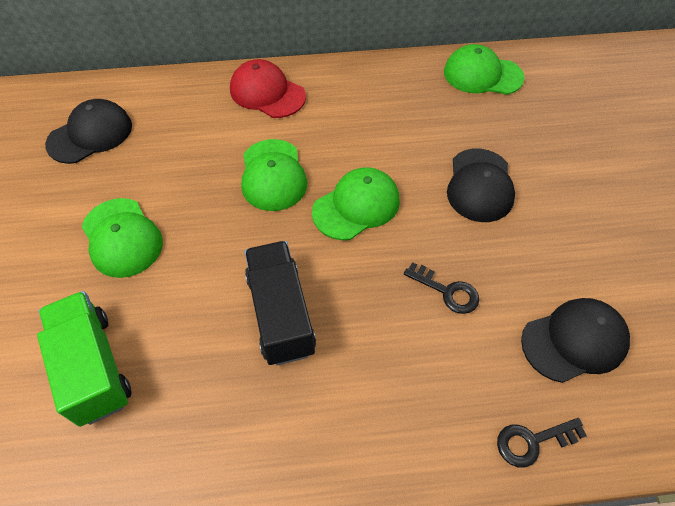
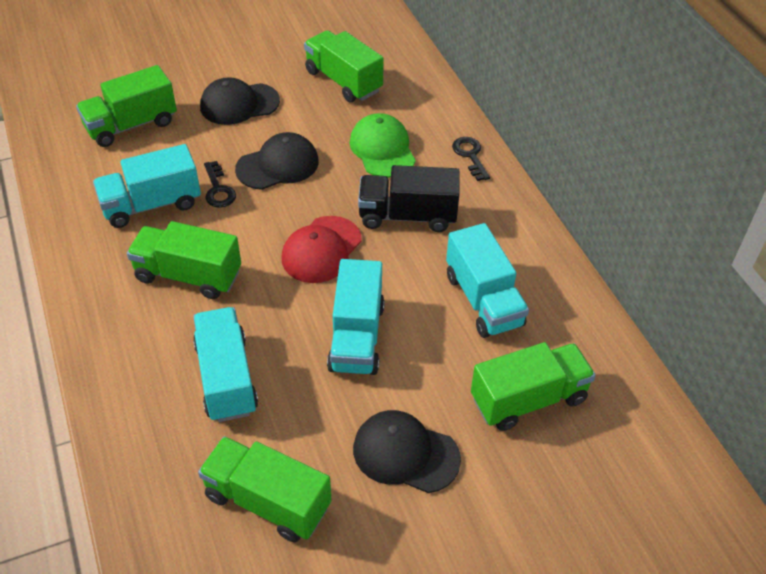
green cap: [82,198,163,278] [241,139,307,211] [312,167,400,240] [444,44,524,95] = 4 -> [349,113,416,178] = 1
green truck: [37,291,132,427] = 1 -> [76,65,177,147] [127,221,241,299] [198,436,331,542] [304,30,384,102] [471,342,596,431] = 5
turquoise truck: none = 0 -> [93,144,201,228] [193,307,258,422] [327,259,385,375] [446,223,529,338] = 4

